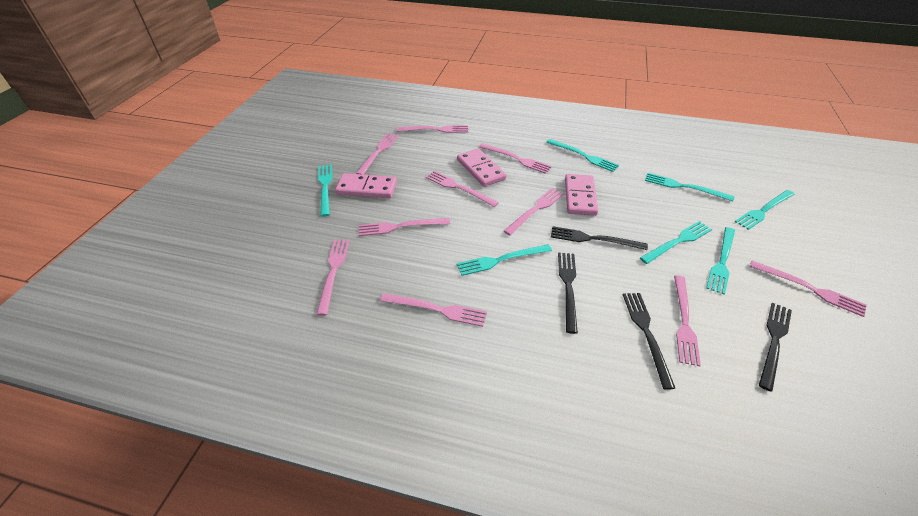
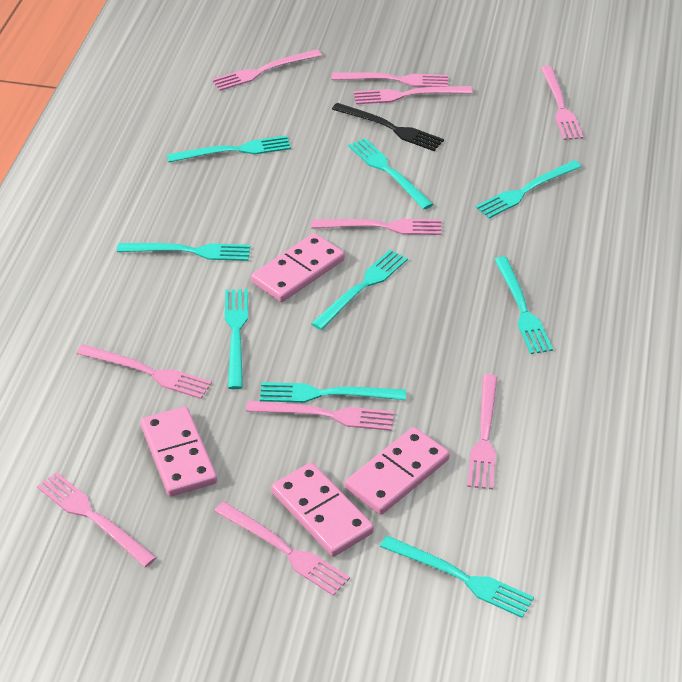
black fork: [551,226,648,250] [558,253,578,334] [623,293,675,390] [759,302,792,392] = 4 -> [332,103,444,151] = 1
pink domino: [335,173,397,198] [457,148,506,187] [565,174,598,216] = 3 -> [140,406,217,496] [251,233,345,302] [271,462,374,557] [345,427,450,515] = 4
turquoise fork: [318,164,332,217] [457,244,552,276] [546,139,619,172] [640,221,712,264] [645,173,734,201] [706,227,735,295] [735,190,795,230] = 7 -> [117,243,250,261] [167,136,291,162] [225,289,248,389] [260,382,406,403] [311,249,408,330] [348,138,433,209] [380,536,534,618] [475,160,582,218] [494,256,553,354] = 9

